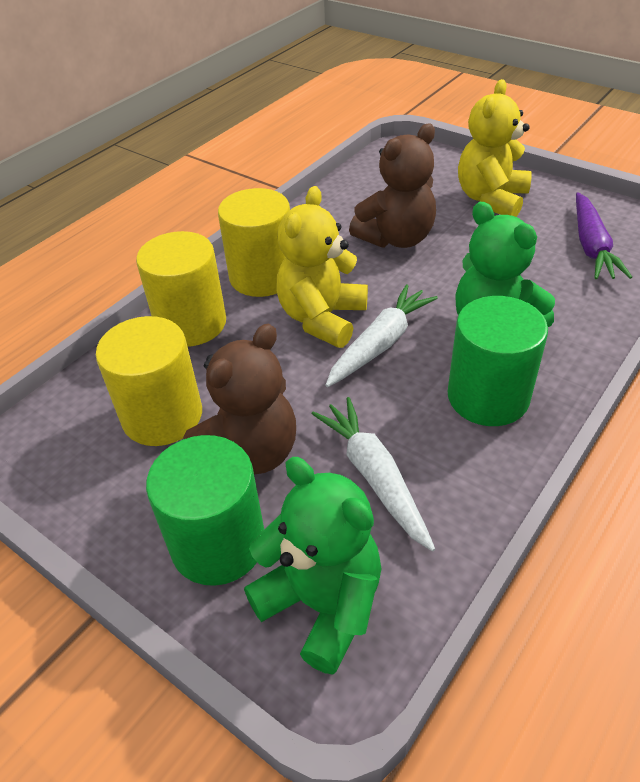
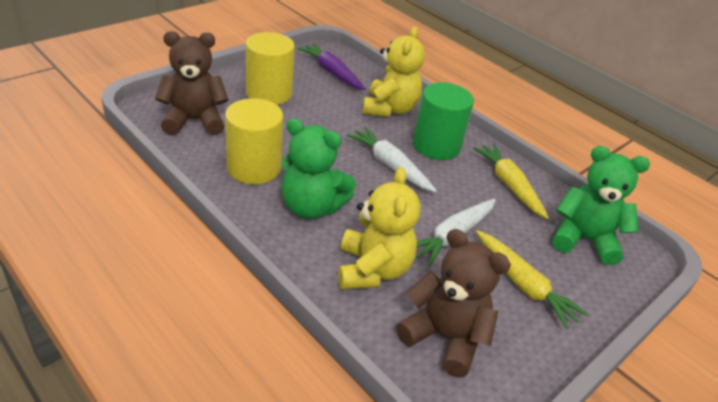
green cylinder: [146,435,264,586] [448,296,548,426] = 2 -> [413,82,474,160] = 1
yellow carrot: none = 0 -> [473,143,549,219] [476,230,589,329] = 2
yellow cylinder: [96,316,202,446] [136,231,226,347] [218,188,290,297] = 3 -> [225,98,283,184] [246,32,295,105] = 2

